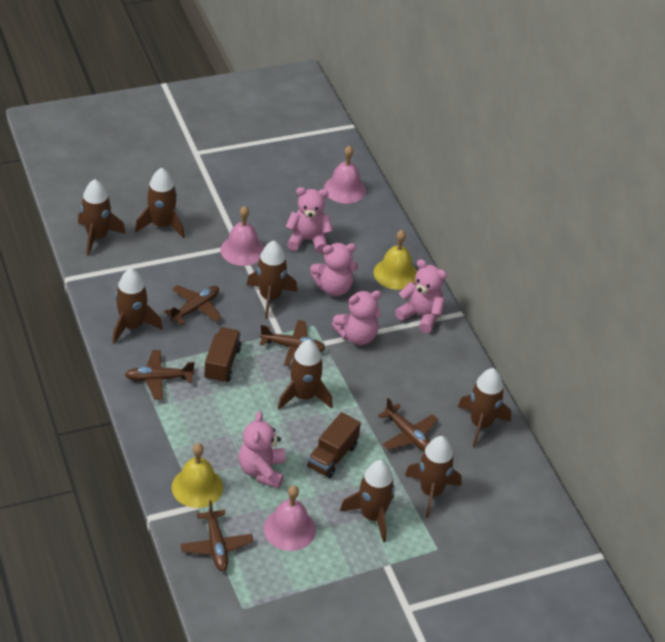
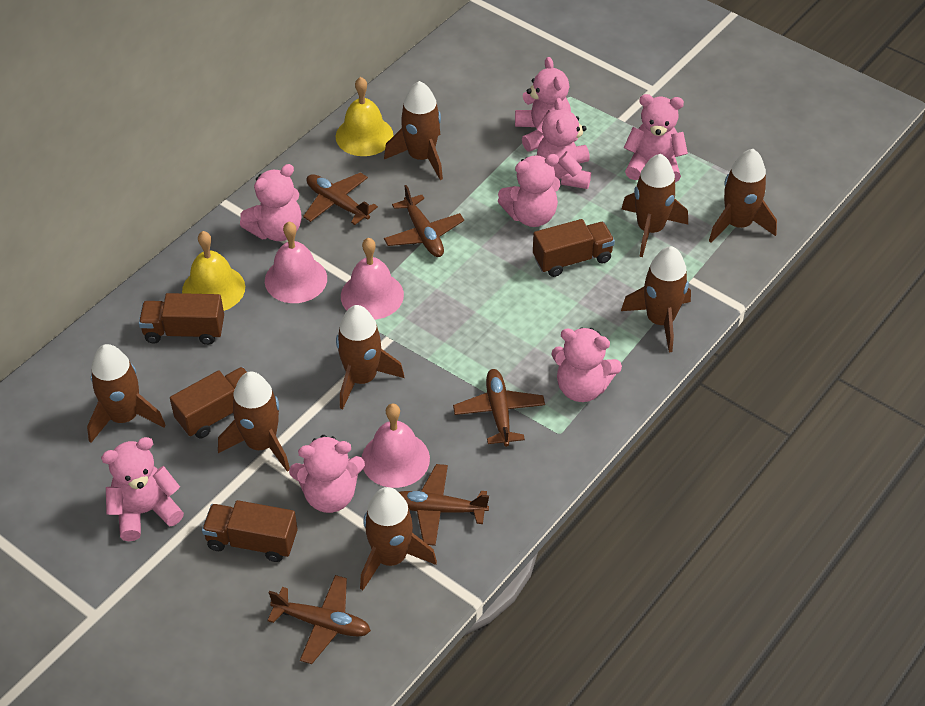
brown truck: [204,327,241,384] [307,412,361,478] = 2 -> [139,293,224,345] [170,367,247,439] [202,500,298,562] [533,219,615,277] = 4
pink teddy bear: [239,411,285,489] [286,187,333,253] [310,243,358,296] [332,290,382,345] [395,259,447,333] = 5 -> [101,437,184,541] [240,164,302,241] [289,435,365,513] [498,154,560,227] [515,57,571,152] [537,98,591,189] [551,327,622,402] [624,94,688,182] = 8

